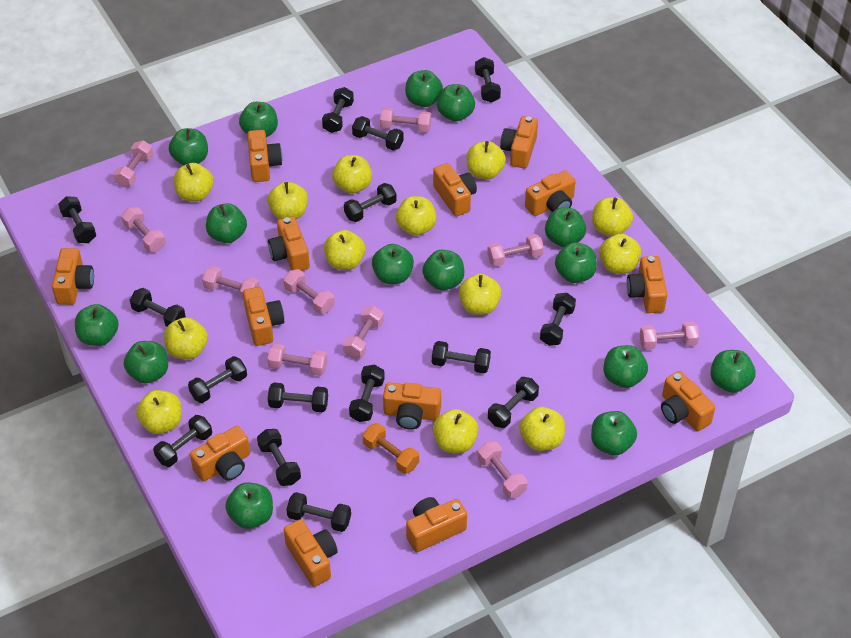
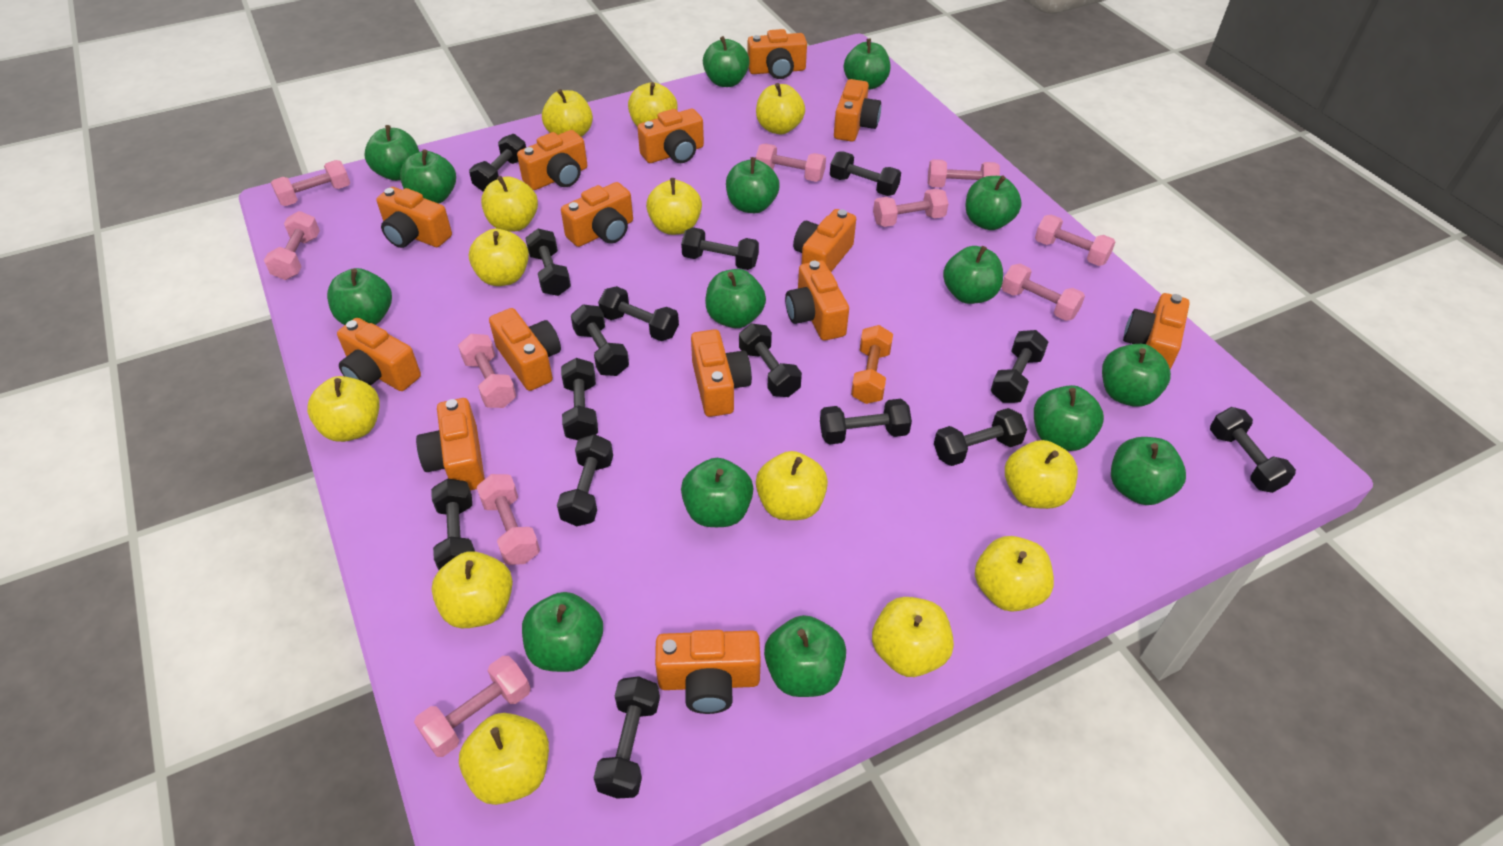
orange camera: [52,248,94,305] [190,426,250,482] [243,287,284,346] [247,130,283,182] [268,216,310,271] [284,519,337,587] [383,382,441,430] [406,497,467,552] [433,163,477,217] [500,116,538,168] [525,170,576,216] [627,256,668,313] [661,371,715,431] = 13 -> [337,318,421,391] [376,187,452,248] [416,398,485,490] [489,308,561,391] [517,130,587,190] [561,182,633,247] [637,109,704,163] [655,630,761,714] [691,329,752,417] [747,29,807,79] [785,260,849,341] [793,209,856,272] [834,79,881,142] [1123,293,1190,369] = 14

